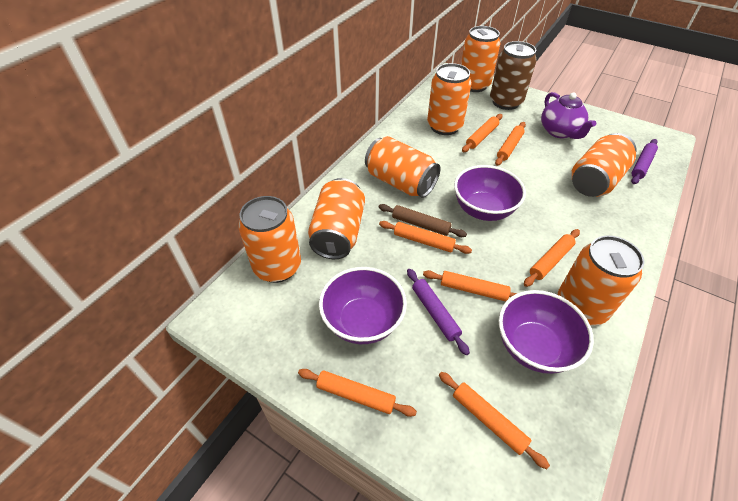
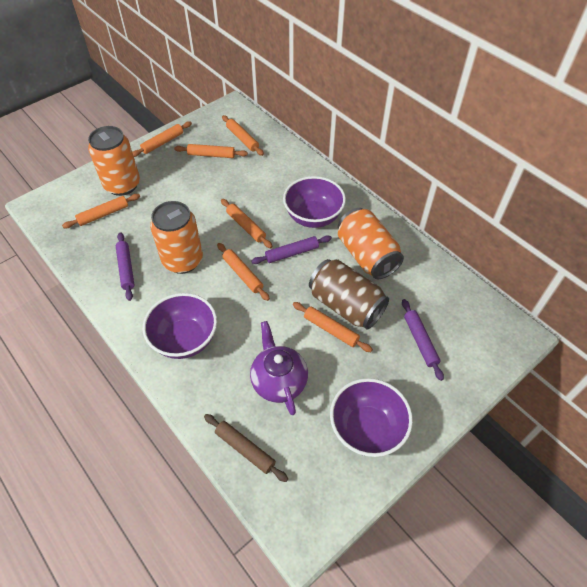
orange can: [238,196,301,283] [308,178,365,259] [365,136,441,198] [427,63,472,135] [461,26,501,92] [557,236,645,326] [571,133,636,197] = 7 -> [88,126,140,196] [150,201,203,274] [338,208,404,279] = 3
purple rolling pin: [407,269,470,355] [631,139,658,184] = 2 -> [116,232,135,301] [251,235,332,264] [402,299,444,381] = 3

